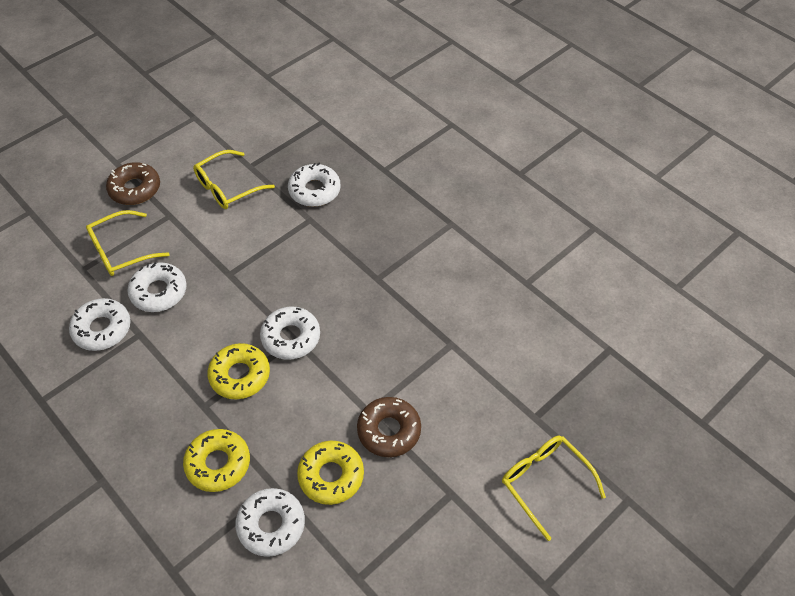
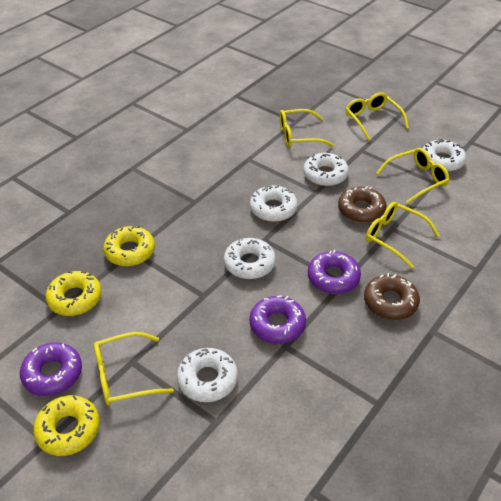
purple donut: none = 0 -> [20,342,82,396] [249,295,306,344] [308,250,361,294] = 3
yellow glasses: [86,210,169,276] [193,150,275,209] [502,435,606,541] = 3 -> [94,332,174,405] [279,109,334,147] [346,92,409,141] [366,202,440,269] [376,148,450,204] = 5

